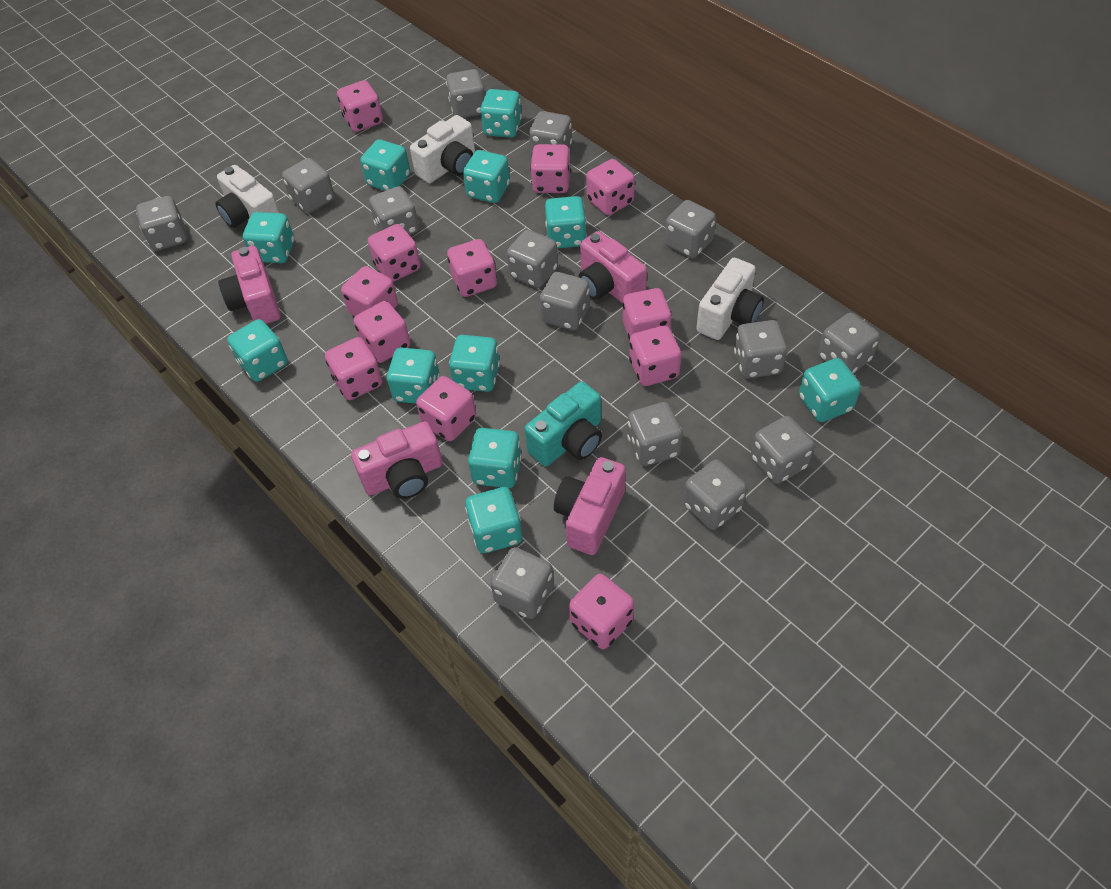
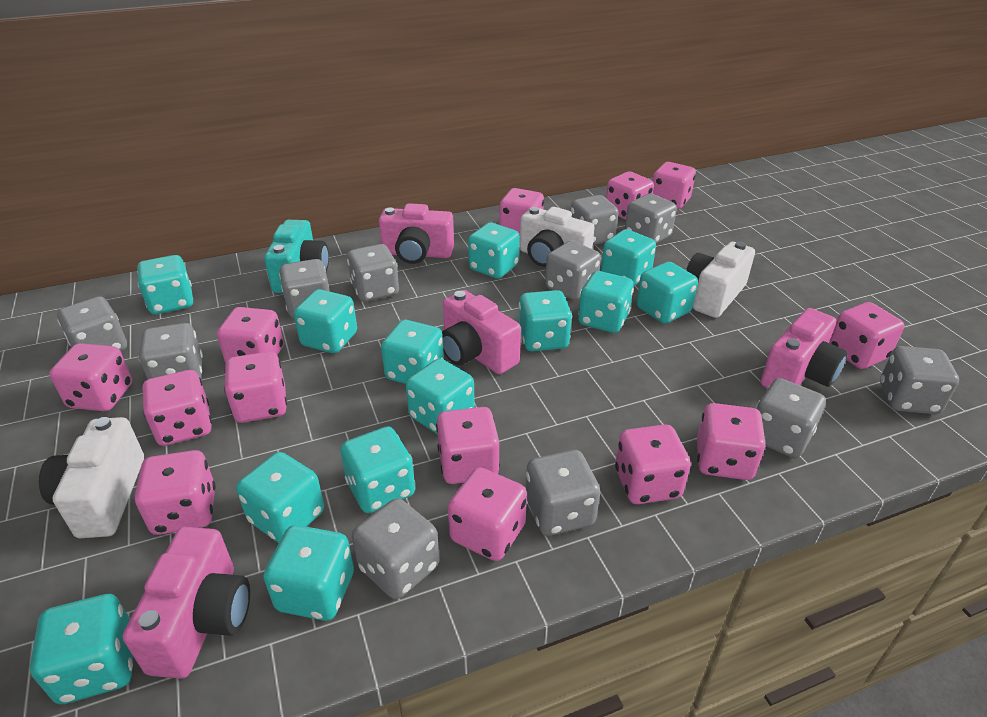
grey dice: [136,196,187,251] [282,158,335,213] [369,186,419,235] [446,69,485,118] [490,547,554,619] [507,230,558,288] [529,111,572,155] [540,272,590,330] [627,402,683,466] [665,200,716,258] [683,459,747,530] [734,320,787,378] [751,416,815,484] [818,313,880,373] = 14 -> [57,296,127,351] [138,323,203,379] [279,259,330,318] [347,244,399,302] [352,498,439,599] [526,450,600,536] [545,241,601,300] [570,195,619,245] [624,193,677,243] [756,378,826,458] [880,346,959,414] = 11
pink dice: [325,337,382,400] [337,80,383,132] [341,266,398,316] [354,301,411,363] [368,224,421,282] [416,376,476,441] [447,239,497,297] [530,144,571,193] [569,574,634,649] [586,159,635,215] [622,288,672,340] [629,325,681,386] = 12 -> [49,343,132,411] [135,450,216,535] [143,370,212,446] [217,307,284,363] [224,351,287,423] [436,407,500,484] [448,467,527,561] [499,188,544,236] [606,172,654,220] [615,424,691,504] [653,162,696,209] [697,403,766,480] [829,302,904,369] = 13
turquoise dice: [227,319,288,382] [243,212,294,263] [360,139,410,191] [387,348,440,404] [449,335,500,392] [463,150,510,203] [465,487,522,553] [468,428,522,488] [480,89,522,138] [545,196,587,248] [799,358,861,422] = 11 -> [30,594,133,704] [137,255,193,314] [236,452,324,543] [263,525,354,621] [294,289,357,353] [340,426,415,513] [381,320,444,384] [406,358,475,435] [468,222,520,279] [519,290,572,351] [578,271,634,333] [601,229,656,286] [636,262,698,324] = 13

